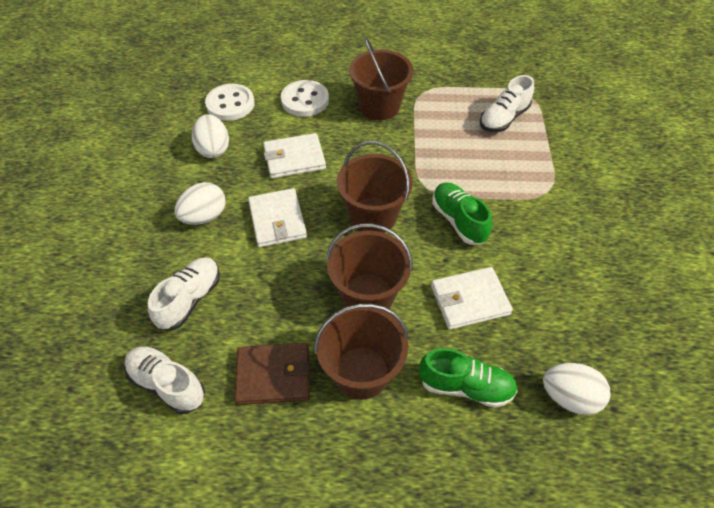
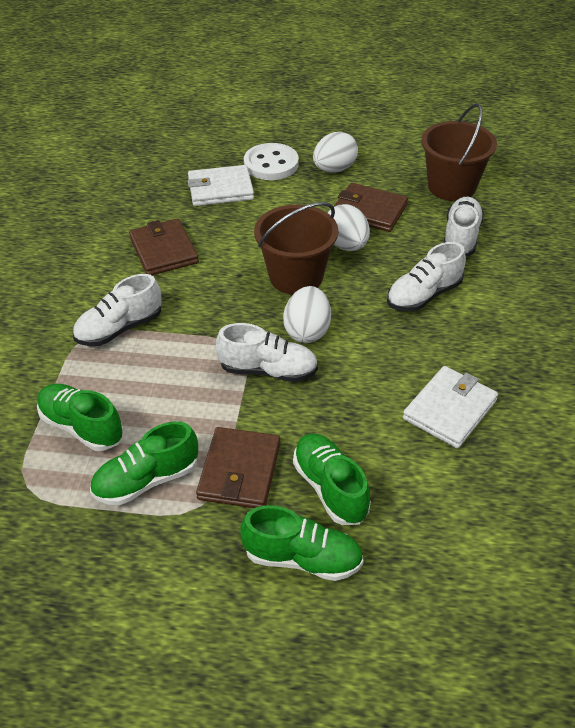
brown bucket: [314,304,409,400] [326,224,412,309] [337,141,413,233] [349,38,413,120] = 4 -> [254,202,338,295] [421,103,497,201] = 2
brown wallet: [234,343,311,405] = 1 -> [129,219,199,275] [196,427,280,508] [334,183,408,232] = 3
green shoe: [419,348,518,408] [432,183,492,245] = 2 -> [37,384,124,451] [90,421,198,505] [241,505,364,581] [293,433,371,525] = 4
white button: [205,84,254,121] [281,80,329,117] = 2 -> [244,143,299,180] = 1
white shoe: [124,347,205,414] [148,257,220,330] [480,75,534,132] = 3 -> [73,274,162,346] [216,323,318,382] [387,242,466,312] [444,197,484,256] = 4
white wallet: [248,188,307,248] [263,133,326,179] [431,267,513,330] = 3 -> [188,165,254,206] [403,366,498,448] = 2

